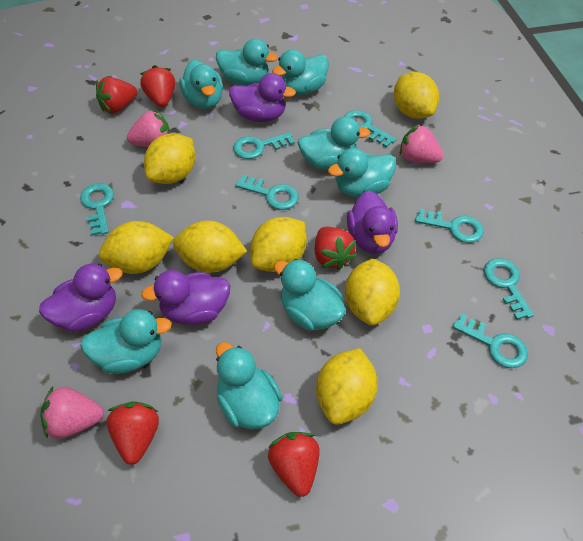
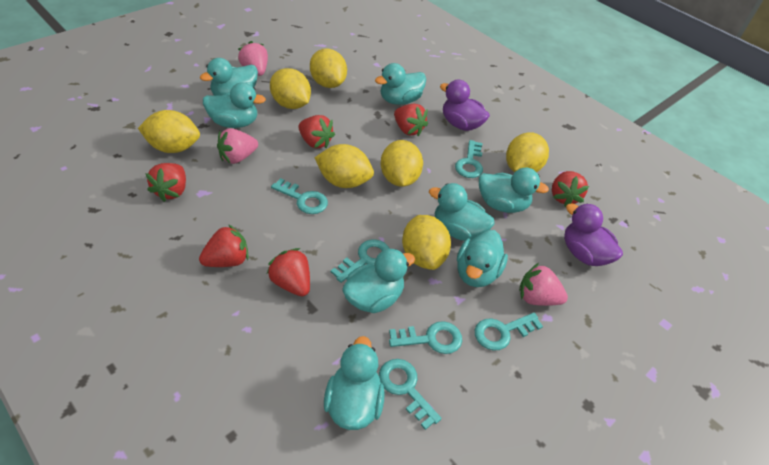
purple duck: [39,263,122,332] [141,270,230,325] [229,73,296,122] [347,191,398,254] = 4 -> [440,79,490,131] [564,203,623,266] = 2
red strawberry: [96,77,137,113] [106,402,159,465] [140,65,175,107] [268,432,320,497] [315,227,356,270] = 5 -> [145,163,186,202] [199,224,249,267] [267,248,310,296] [298,115,335,148] [394,104,428,136] [552,171,589,207] = 6
turquoise key: [80,183,114,236] [233,132,295,159] [236,175,299,210] [344,110,396,148] [415,209,484,243] [452,314,528,368] [484,258,534,320] = 7 -> [271,178,328,214] [331,239,390,283] [379,359,441,430] [389,321,462,354] [455,140,483,178] [475,313,543,351] = 6

